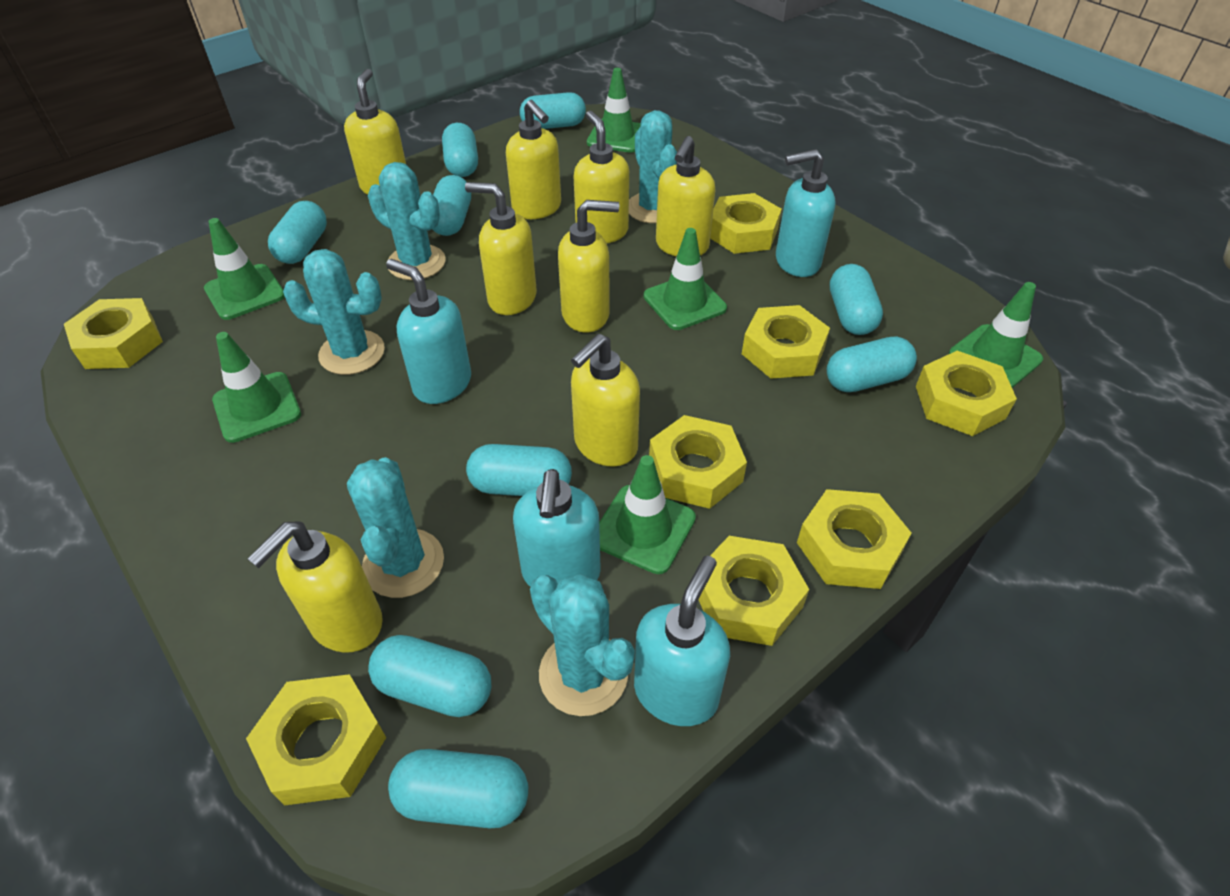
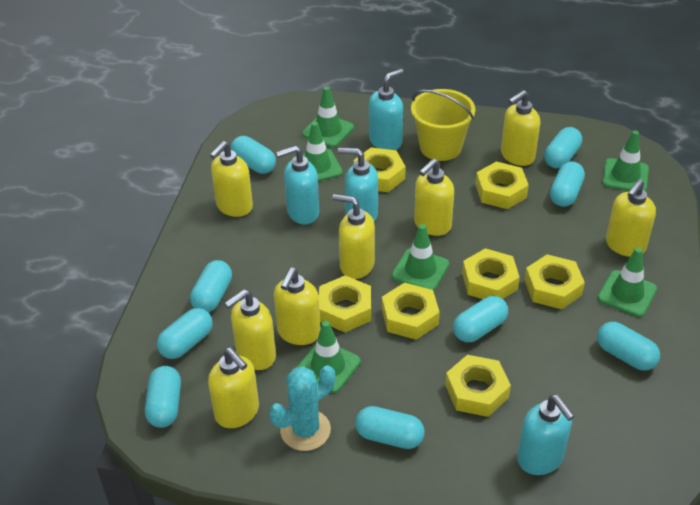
turquoise cactus: [283,249,385,375] [347,457,444,598] [368,162,446,280] [530,574,635,716] [629,110,677,223] = 5 -> [269,365,335,451] = 1
yellow bucket: none = 0 -> [411,89,476,161] = 1
yellow nut: [64,298,163,369] [246,674,386,806] [649,415,747,509] [699,536,809,646] [710,193,782,254] [742,305,830,379] [797,489,912,589] [916,351,1017,436] = 8 -> [319,275,371,332] [354,147,406,192] [382,283,440,340] [445,355,511,417] [462,248,520,299] [476,161,529,209] [524,254,585,309] = 7

